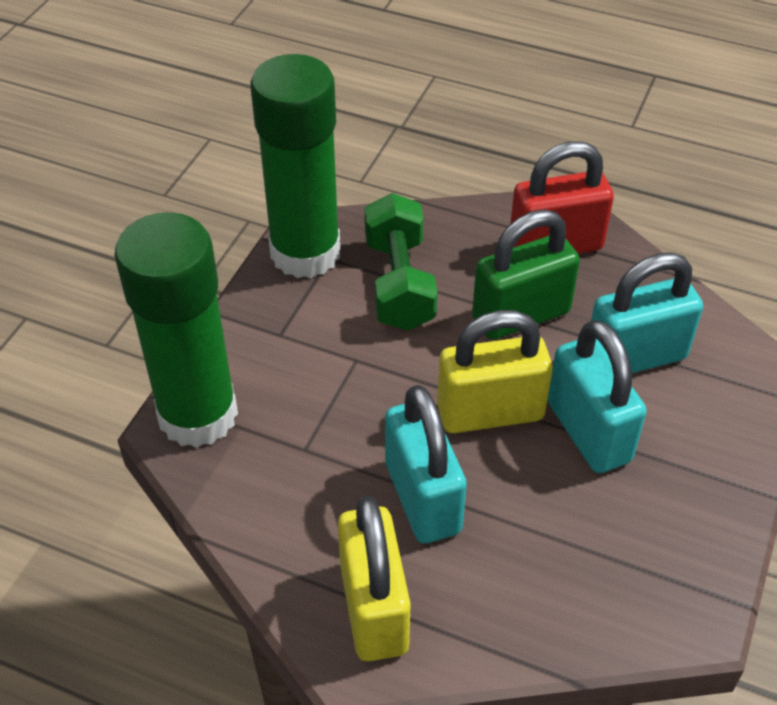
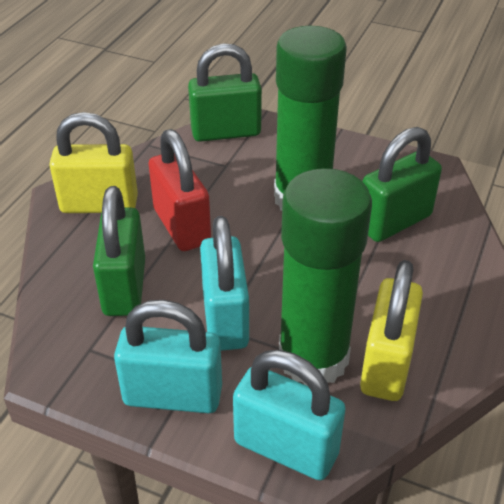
green dumbbell: [365,193,438,331] = 1 -> none = 0
green padlock: [472,210,580,340] = 1 -> [93,186,145,316] [188,43,262,142] [362,127,442,242] = 3

